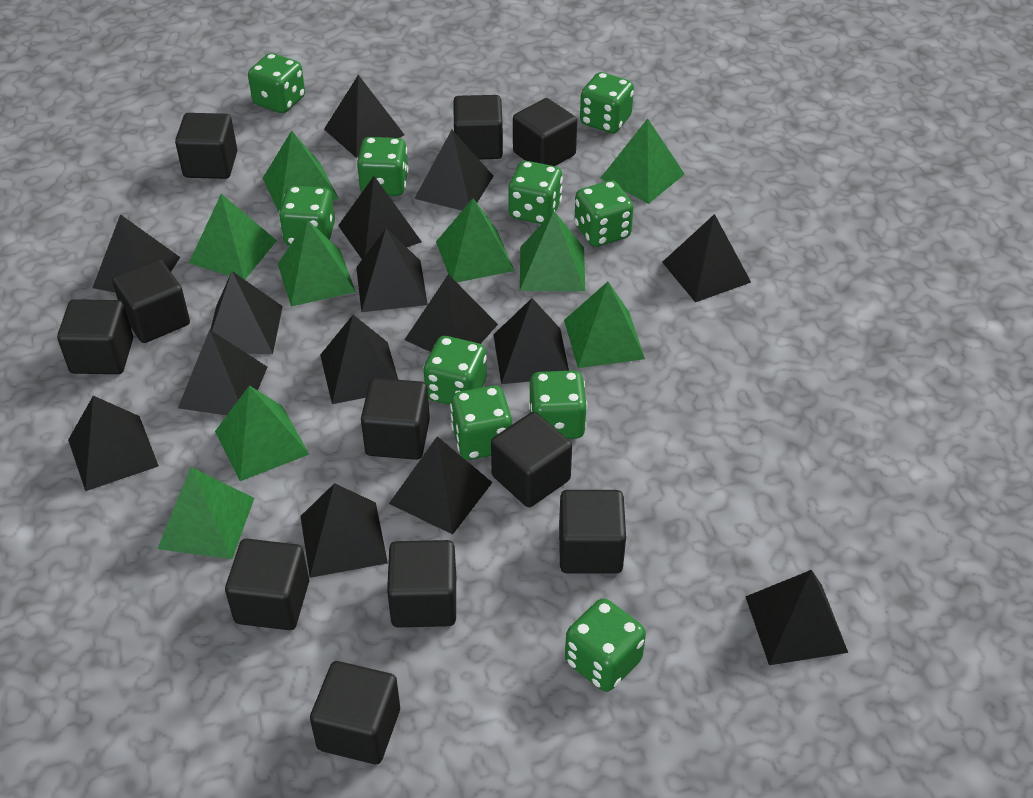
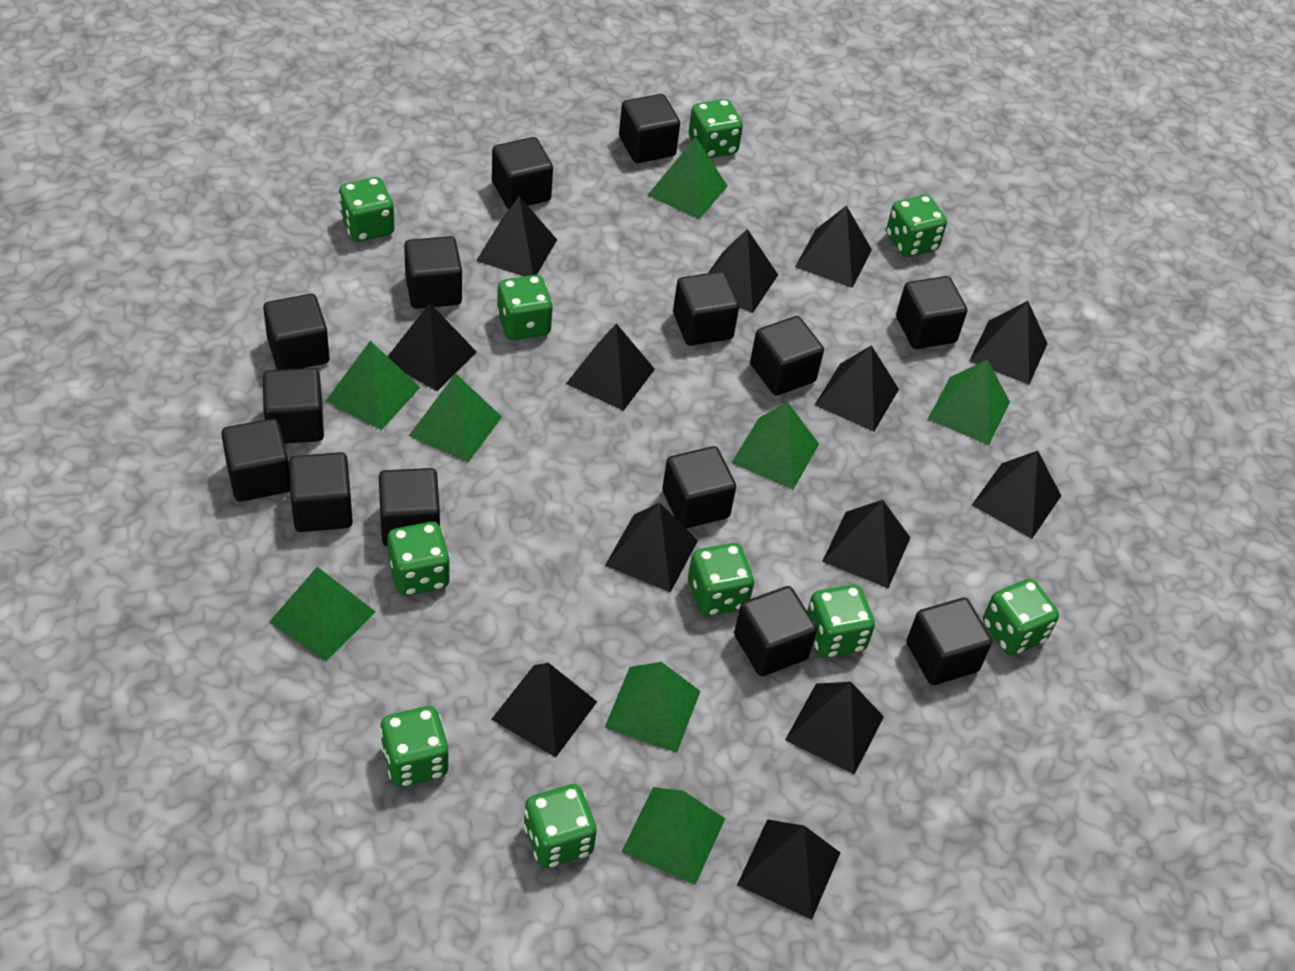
black cube: [57,299,133,374] [112,259,190,343] [175,113,237,179] [225,539,309,630] [310,661,400,764] [361,378,430,460] [387,540,456,627] [453,95,503,159] [491,412,572,507] [513,98,577,166] [559,490,626,574] = 11 -> [221,419,290,502] [263,294,330,370] [263,368,324,444] [288,452,353,532] [379,468,440,546] [404,236,462,309] [492,137,553,209] [619,94,680,163] [662,446,736,529] [673,271,739,346] [734,586,817,676] [750,316,824,396] [896,276,967,349] [907,598,992,685] = 14
black pyramid: [68,396,159,491] [92,214,180,293] [178,329,267,415] [210,271,283,354] [300,483,388,578] [320,315,398,404] [324,75,404,158] [338,176,422,259] [356,228,428,312] [389,436,493,535] [404,274,498,352] [414,130,493,211] [493,298,569,384] [662,214,751,302] [745,570,848,665] = 15 -> [387,303,477,391] [476,196,557,276] [491,663,597,757] [566,323,655,411] [605,503,698,593] [708,229,778,313] [737,819,840,920] [785,682,884,775] [795,205,872,288] [815,345,899,431] [822,500,910,588] [969,301,1048,384] [972,451,1061,539] = 13
green pyramid: [157,467,254,559] [189,194,277,280] [215,385,309,481] [263,131,339,212] [278,220,356,307] [436,198,514,282] [520,211,585,292] [564,282,645,368] [601,118,684,204] = 9 -> [269,567,376,661] [326,341,420,430] [409,373,502,462] [604,662,700,753] [621,787,725,885] [648,137,728,219] [732,402,819,489] [928,359,1010,445] = 8

